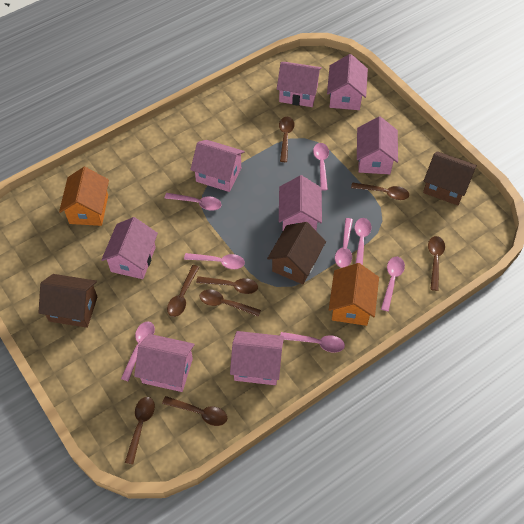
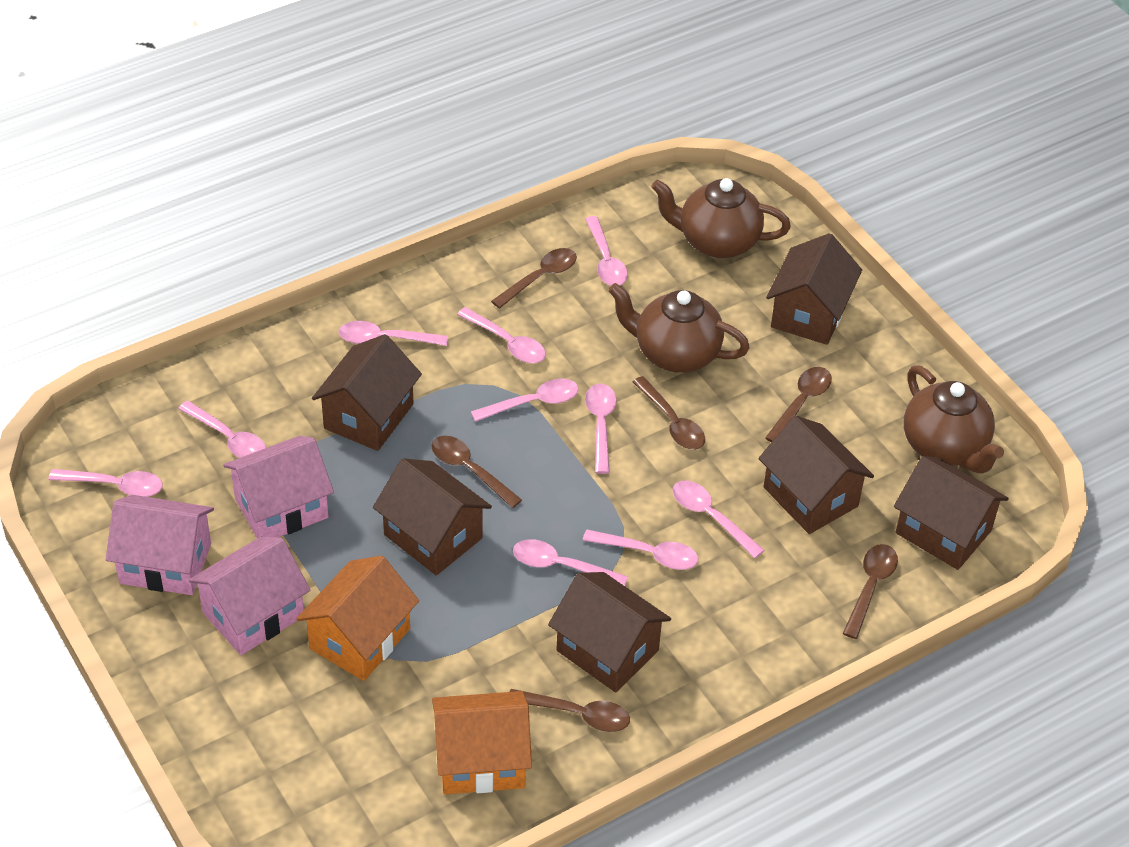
brown house: [38,274,97,328] [267,222,326,284] [423,151,477,205] = 3 -> [312,334,422,451] [373,458,492,575] [548,572,671,692] [758,416,874,534] [766,233,862,345] [894,456,1009,570] = 6
brown spoon: [125,397,155,464] [162,396,227,426] [167,265,199,317] [196,276,258,294] [200,290,261,317] [279,117,295,162] [351,182,409,200] [428,236,445,291] = 8 -> [431,436,522,508] [491,248,577,309] [510,689,630,732] [633,376,705,450] [765,367,832,442] [843,544,898,639] = 6
brown teapot: none = 0 -> [608,283,750,373] [651,178,791,258] [904,365,1004,474] = 3
pink house: [101,217,158,279] [134,334,195,392] [190,140,245,192] [230,331,284,385] [277,62,322,107] [279,175,322,231] [327,54,368,110] [357,117,398,174] = 8 -> [106,495,214,595] [189,537,310,655] [223,436,334,538] = 3
pink spoon: [121,322,155,381] [164,193,222,211] [184,253,245,269] [280,332,345,353] [313,143,329,191] [335,218,353,268] [354,218,371,265] [381,257,405,311] = 8 -> [49,469,163,497] [178,401,266,458] [339,321,448,346] [457,307,546,363] [471,379,579,422] [513,539,628,586] [583,530,698,570] [585,216,628,286] [585,383,617,474] [672,480,765,558] = 10

